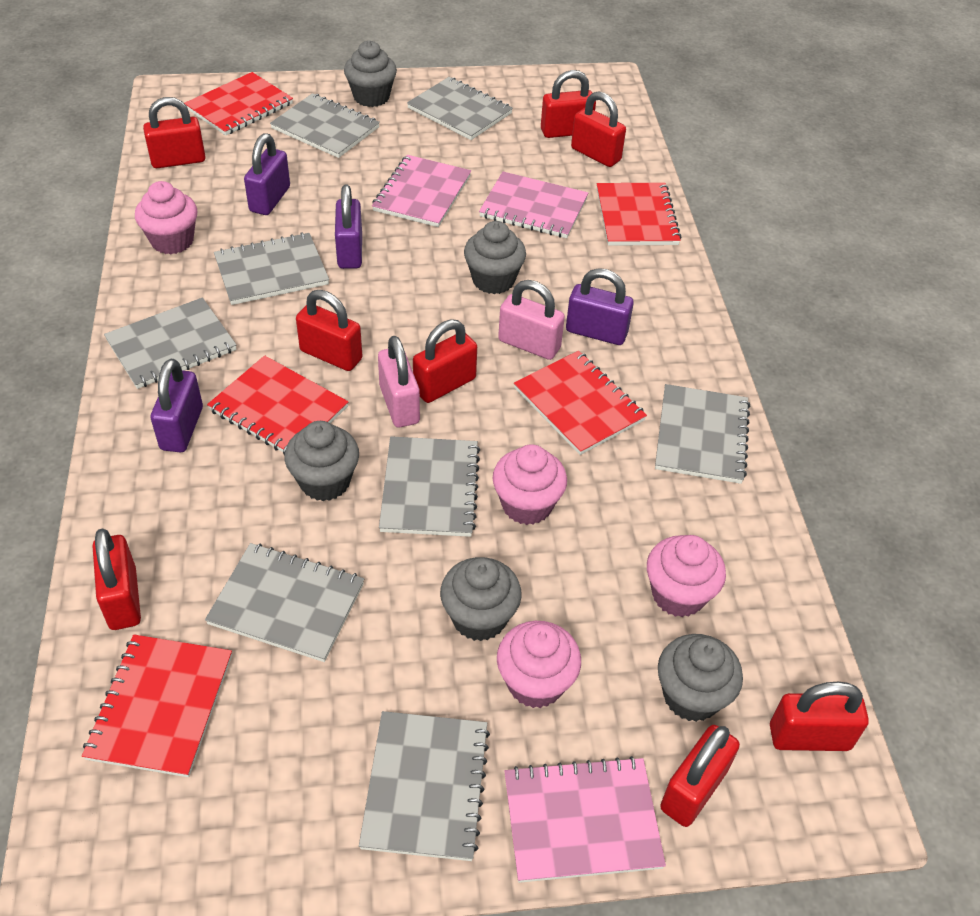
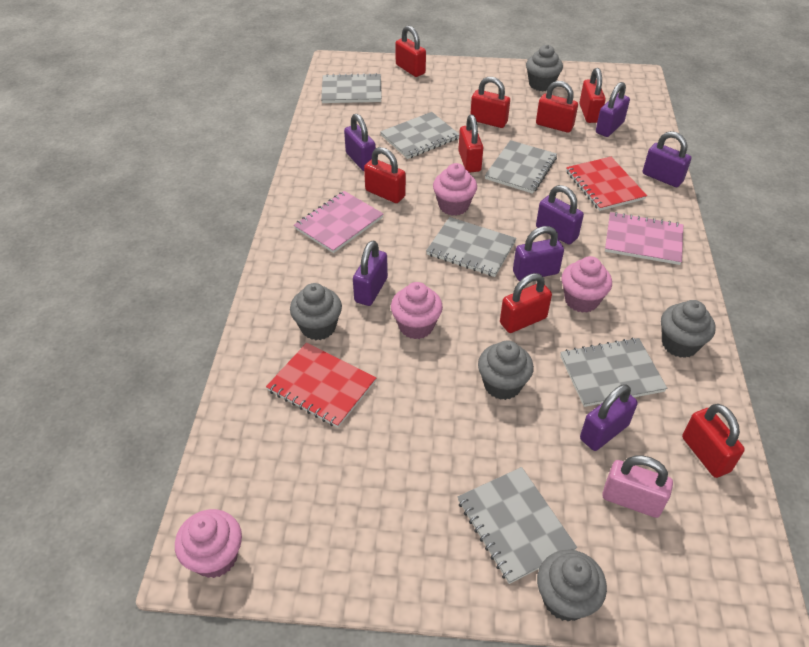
grey notebook: [104,297,237,389] [205,543,364,662] [214,232,329,305] [270,93,380,158] [359,711,490,861] [379,436,480,537] [407,77,513,140] [655,384,750,484] = 8 -> [321,73,382,103] [380,112,459,159] [426,217,517,277] [458,467,577,584] [485,140,557,194] [560,338,667,407] = 6
pink notebook: [372,155,471,227] [479,172,588,238] [504,756,666,883] = 3 -> [294,191,383,253] [605,212,683,265] = 2
pink padlock: [378,336,420,428] [498,280,565,360] = 2 -> [602,455,673,518] = 1
purple padlock: [151,359,203,453] [244,133,290,215] [335,185,362,269] [566,268,634,345] = 4 -> [344,114,376,171] [353,240,388,306] [513,226,564,281] [536,185,584,245] [580,384,638,451] [596,82,630,137] [643,131,691,187] = 7
red notebook: [82,634,232,777] [184,72,293,136] [207,355,348,455] [514,351,647,455] [597,183,682,246] = 5 -> [266,343,376,428] [566,157,647,211] = 2

